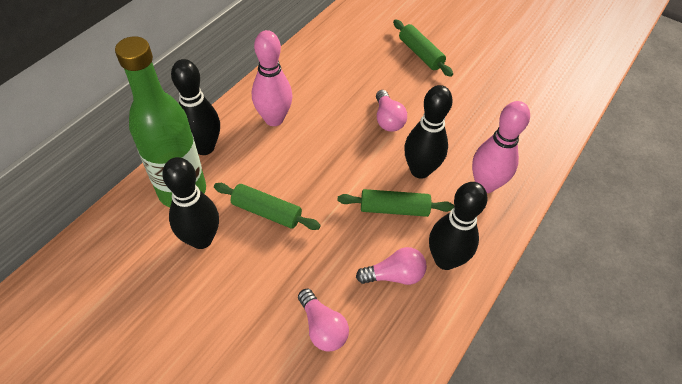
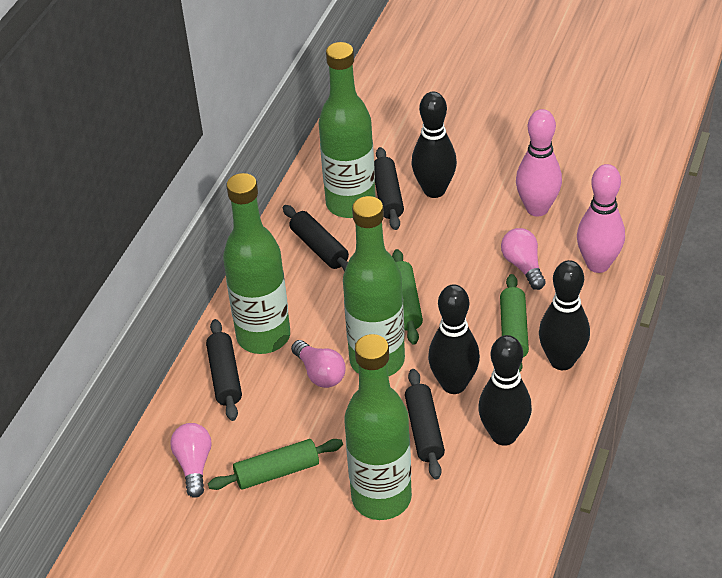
black rolling pin: none = 0 -> [206,319,242,421] [283,205,349,272] [374,147,404,230] [405,369,445,480] = 4
green bottle: [115,36,206,207] = 1 -> [223,173,290,354] [319,42,376,218] [343,196,405,376] [344,334,412,520] = 4

